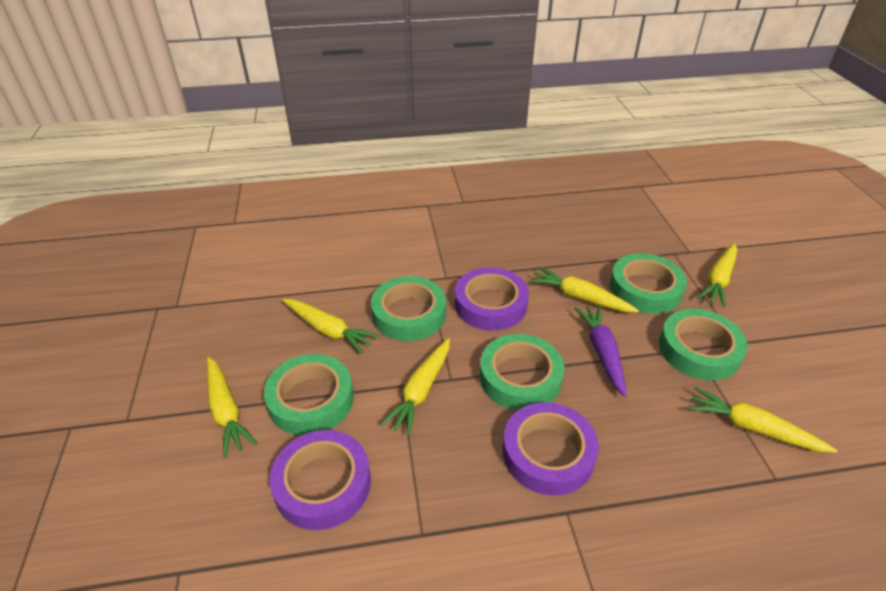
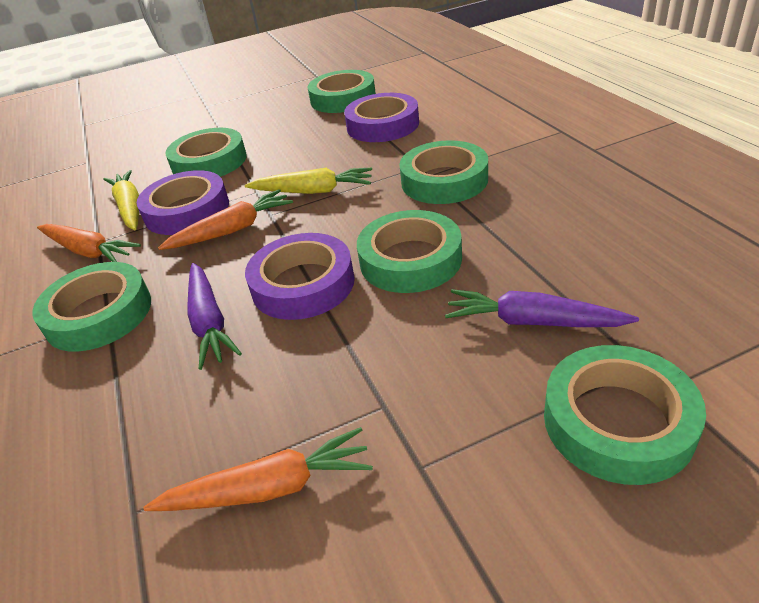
green tape: [264,354,354,436] [371,276,446,341] [480,334,564,411] [610,253,687,314] [659,309,748,380] = 5 -> [32,262,151,352] [165,128,247,177] [308,70,376,113] [357,210,462,293] [399,140,488,204] [544,345,706,485] = 6
orange carrot: none = 0 -> [37,224,141,262] [143,427,373,511] [158,189,293,250] = 3
purple carrot: [574,305,627,397] = 1 -> [187,263,242,370] [445,289,639,327] = 2
yellow carrot: [207,357,257,458] [282,299,379,354] [380,338,450,436] [530,267,639,312] [689,387,837,453] [698,243,737,307] = 6 -> [103,170,139,230] [245,168,372,194] = 2

